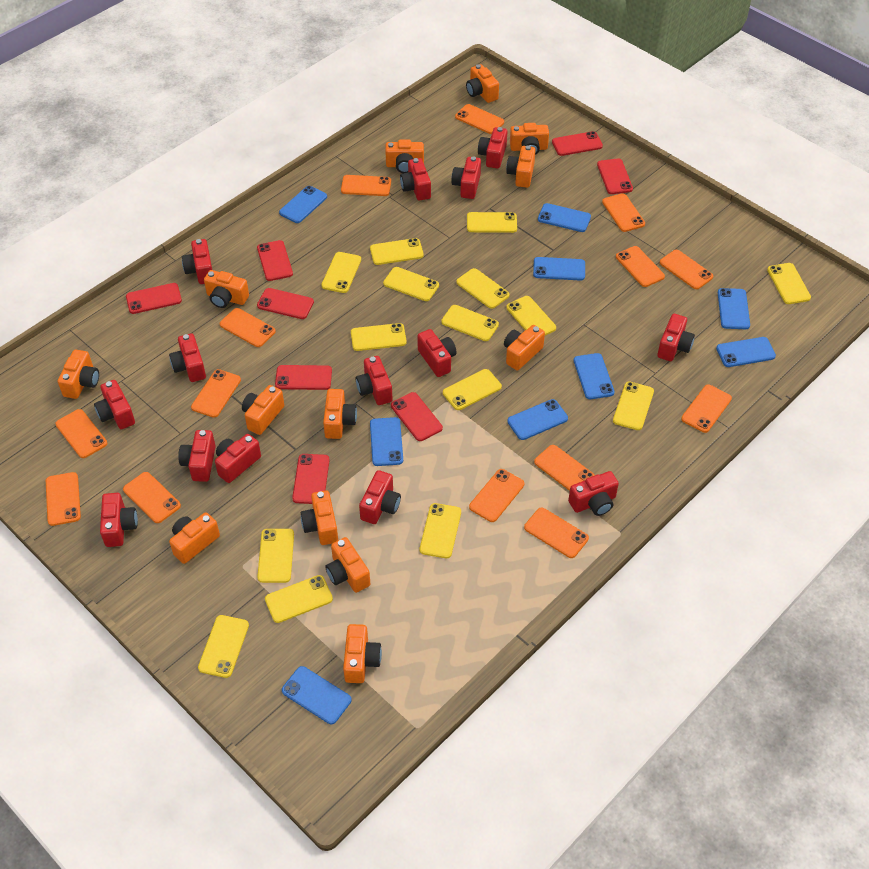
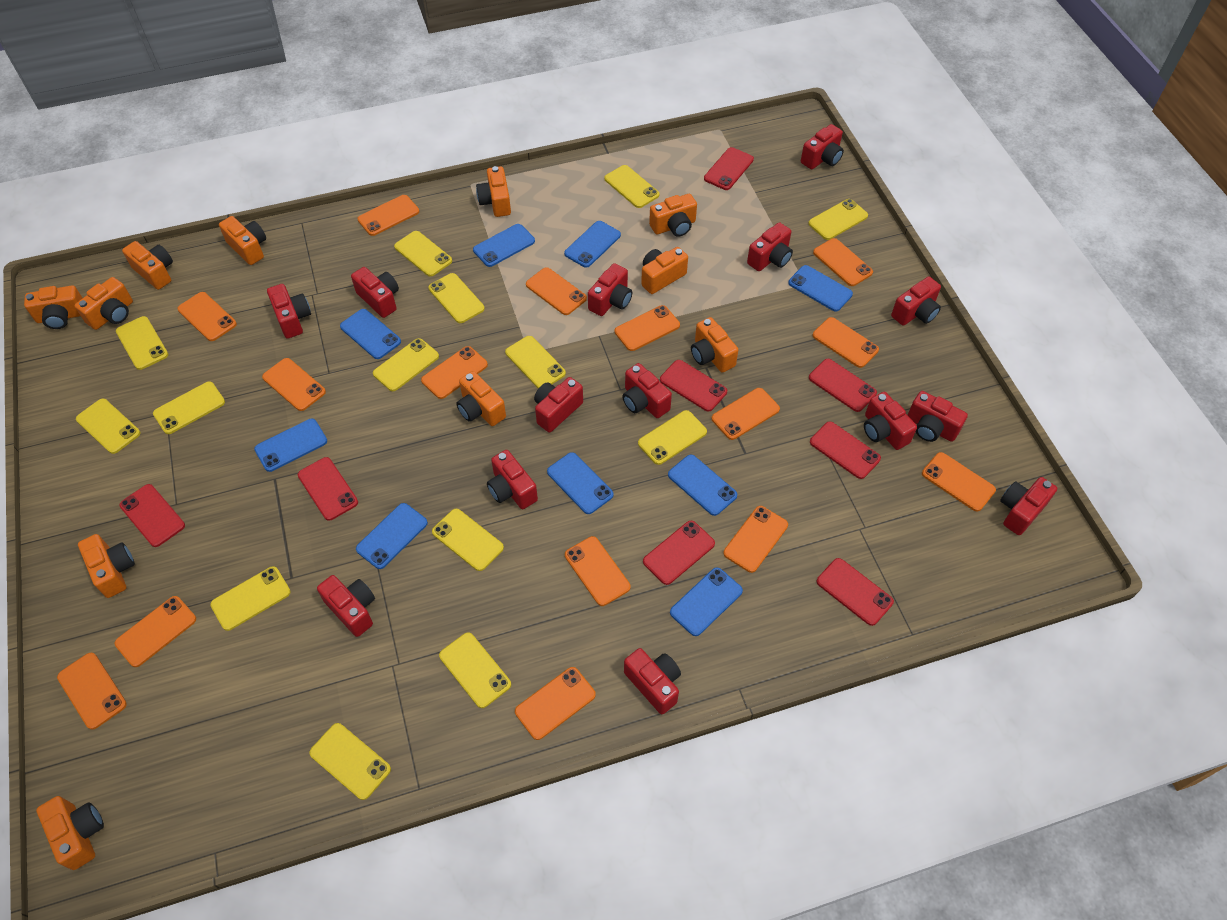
orange camera: [58,349,99,399] [169,512,220,564] [204,270,249,308] [242,385,284,435] [301,490,338,545] [323,389,357,439] [325,537,370,593] [343,624,382,683] [385,140,424,173] [466,64,499,103] [504,325,545,370] [506,145,536,188] [510,123,549,155] = 13 -> [24,286,82,329] [36,796,104,870] [75,277,133,330] [78,534,135,598] [122,241,173,290] [219,216,266,265] [456,371,506,426] [476,166,511,217] [641,247,688,294] [649,194,697,237] [691,317,738,373] = 11
orange phone: [46,472,81,526] [55,409,107,458] [123,472,181,523] [191,369,241,418] [220,308,276,347] [341,175,391,196] [455,104,504,134] [469,469,524,522] [524,508,589,558] [534,445,595,491] [602,193,645,232] [616,246,665,287] [660,250,713,289] [681,384,732,433] = 14 -> [57,653,127,730] [115,596,196,667] [177,292,237,341] [262,358,326,411] [358,195,419,236] [421,346,488,399] [515,667,596,740] [526,267,587,315] [565,536,631,606] [615,305,680,351] [712,388,780,440] [723,506,788,573] [813,238,873,286] [813,317,879,368] [922,452,996,512] = 15
yellow phone: [198,615,249,678] [257,529,294,583] [265,575,333,623] [321,252,361,293] [351,323,407,351] [370,238,424,265] [383,267,439,301] [420,503,461,558] [441,305,499,341] [443,369,502,410] [456,268,510,309] [467,212,517,233] [506,296,556,335] [613,382,654,430] [767,263,811,304] = 15 -> [76,399,140,454] [116,316,168,370] [153,381,225,434] [210,566,291,631] [309,723,391,800] [373,338,439,391] [394,231,452,277] [428,273,485,323] [432,509,504,571] [439,632,511,708] [505,336,566,389] [604,165,659,208] [638,410,707,465] [808,199,868,240] = 14

